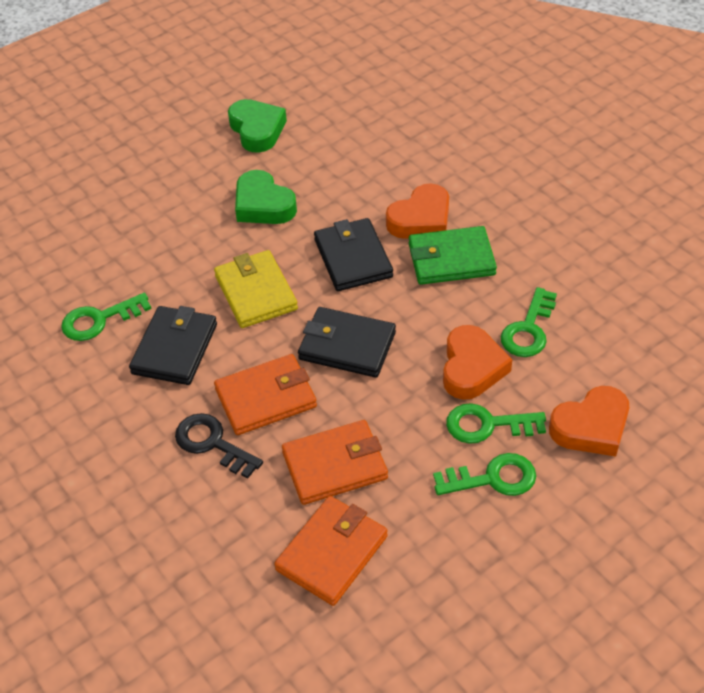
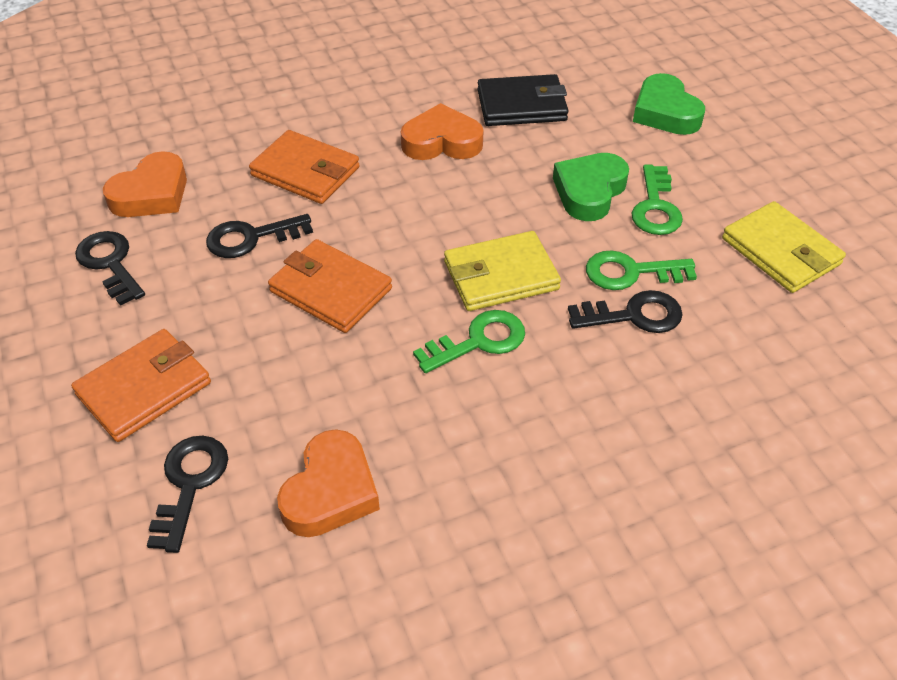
black key: [175,413,263,479] = 1 -> [75,231,145,306] [147,436,228,553] [206,214,313,258] [568,290,683,333] = 4
black wallet: [129,306,217,385] [298,307,396,378] [314,218,393,291] = 3 -> [477,74,569,126] = 1
green key: [61,293,152,341] [433,453,536,496] [446,403,546,444] [501,287,557,357] = 4 -> [413,310,525,373] [586,250,697,290] [631,165,683,235] = 3
green wallet: [409,226,497,285] = 1 -> none = 0
yellow wallet: [214,250,298,328] = 1 -> [444,231,561,311] [722,201,846,293] = 2

